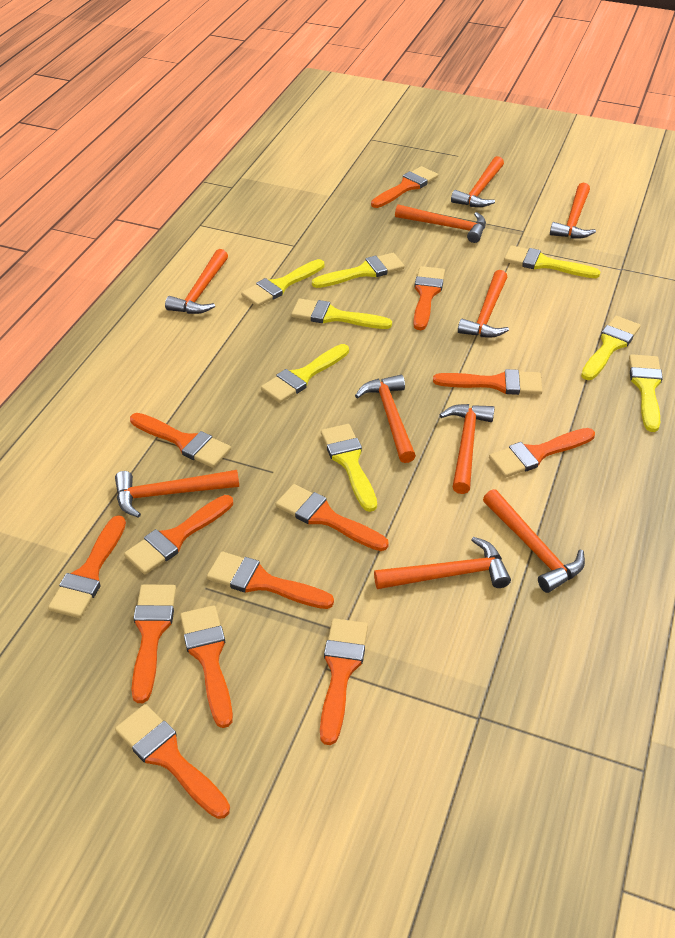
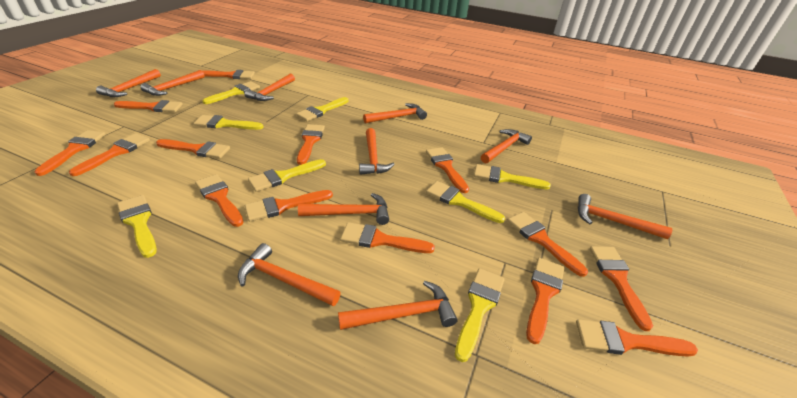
orange brush: [48,515,126,618] [115,704,230,819] [124,495,233,574] [130,413,231,468] [131,585,176,703] [180,605,233,728] [207,552,334,609] [275,484,389,551] [320,618,368,745] [371,166,438,208] [413,266,445,330] [433,369,542,395] [489,428,595,478] = 13 -> [34,130,106,176] [69,133,150,176] [114,100,183,112] [156,139,230,159] [195,174,244,227] [203,70,255,79] [245,190,333,221] [297,124,325,165] [340,222,435,253] [426,147,469,193] [507,212,588,277] [526,258,564,344] [576,319,698,357] [590,246,653,331] = 14

